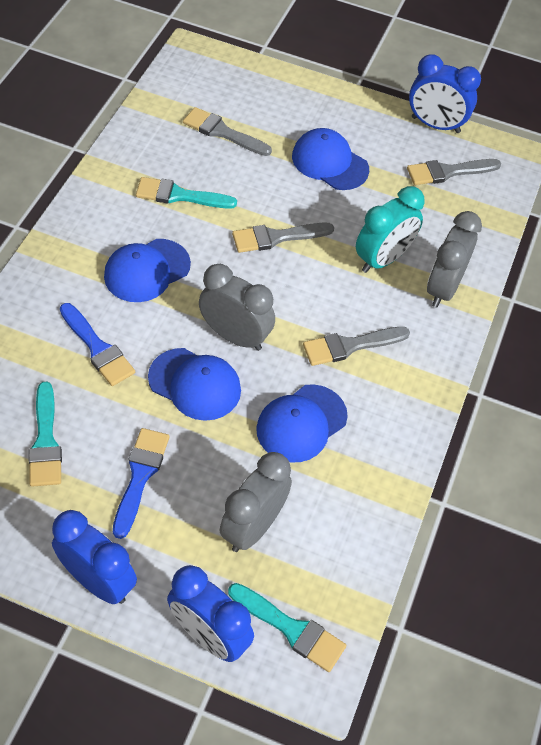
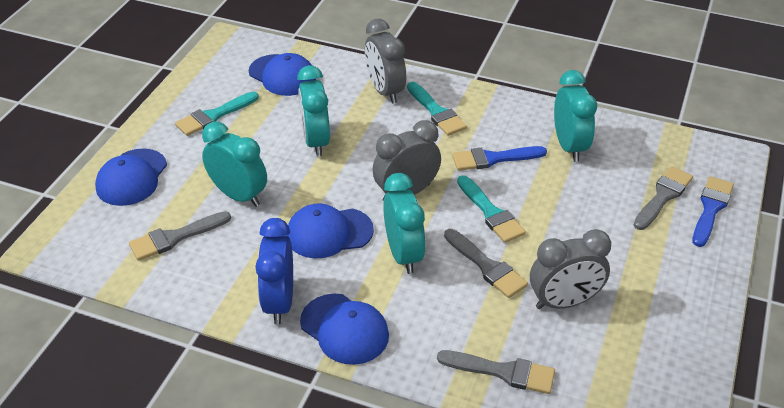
blue clock: [52,510,137,604] [167,565,254,662] [409,54,481,133] = 3 -> [255,218,293,324] = 1
turquoise clock: [356,186,424,273] = 1 -> [202,122,267,207] [297,65,330,157] [383,173,426,274] [554,70,597,162] = 4

